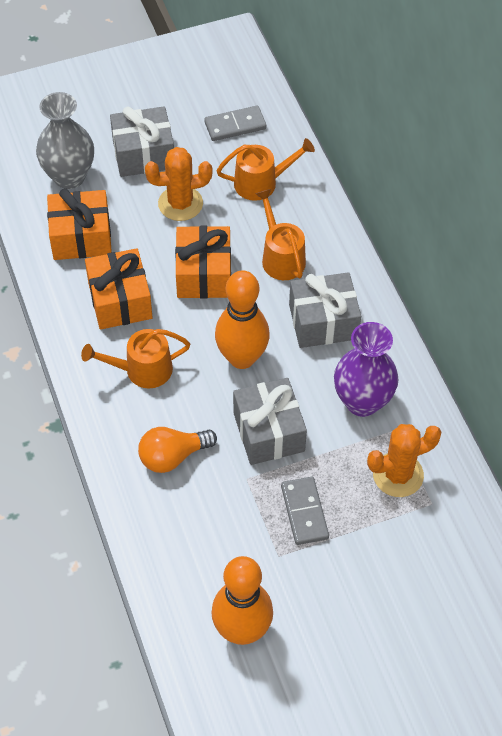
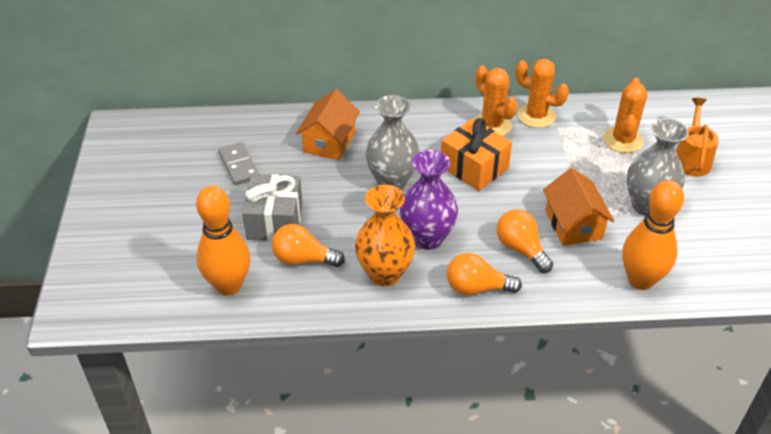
grey domino: [204,106,267,141] [281,477,329,545] = 2 -> [218,142,260,185] = 1
grey gift: [110,106,174,177] [233,378,307,465] [289,272,361,348] = 3 -> [242,174,303,241] = 1
grey vase: [36,92,94,189] = 1 -> [365,95,420,190] [627,118,689,216] = 2
orange cactus: [145,147,213,221] [367,424,441,497] = 2 -> [474,66,518,136] [515,59,569,128] [603,78,647,153] = 3
orange gift: [47,188,112,260] [85,248,153,329] [175,226,231,298] = 3 -> [441,118,512,191] = 1
orange house: none = 0 -> [296,89,360,160] [543,168,614,246] = 2
orange light bulb: [138,427,217,473] = 1 -> [272,224,345,267] [447,253,522,295] [497,209,553,273] = 3
orange vase: none = 0 -> [355,185,415,286] = 1
orange watering can: [81,329,190,388] [216,138,315,201] [255,189,306,280] = 3 -> [676,98,719,177] = 1

